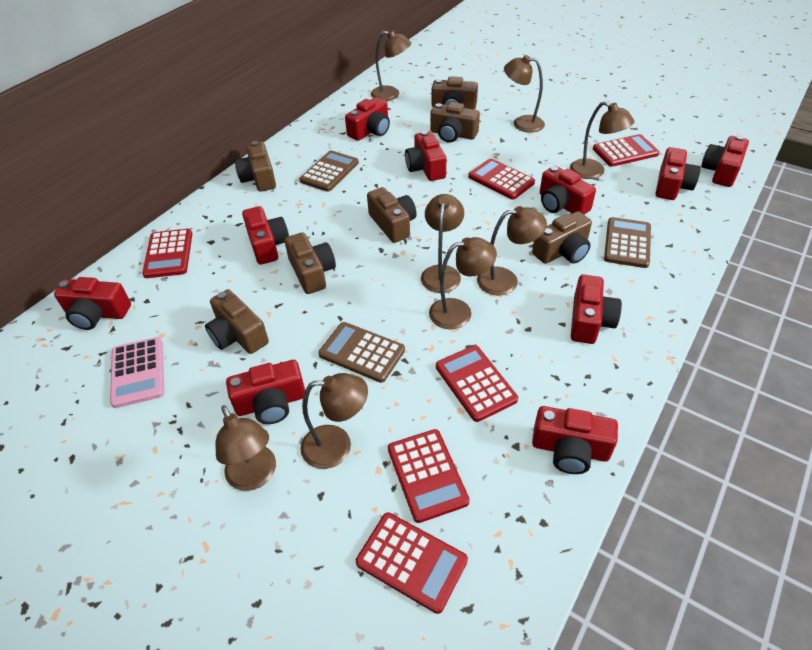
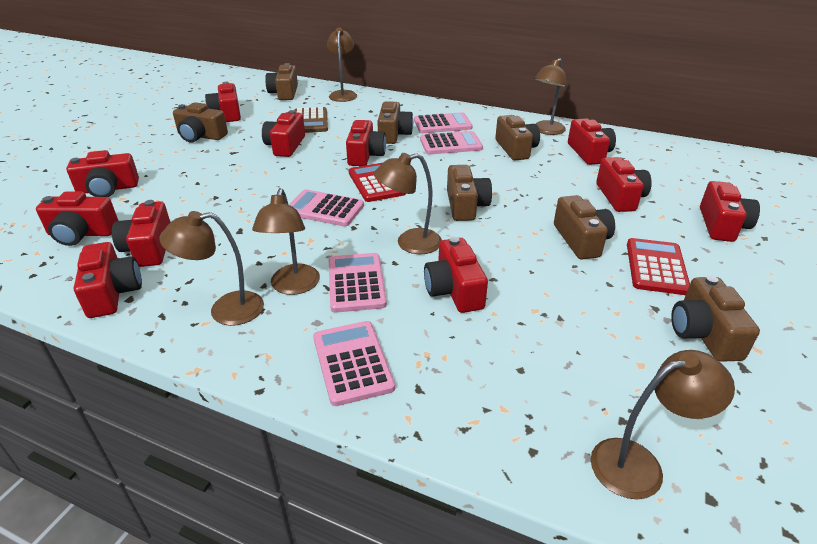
brown calculator: [299,151,359,192] [318,322,405,383] [604,217,651,268] = 3 -> [294,107,328,133] = 1
brown lamp: [215,405,276,491] [301,373,368,469] [371,30,411,101] [421,194,464,293] [429,237,497,329] [477,206,547,295] [504,55,545,133] [570,101,635,179] = 8 -> [159,211,264,326] [252,188,320,295] [327,28,357,102] [374,153,442,254] [535,58,566,135] [591,350,735,499] = 6
pink calculator: [110,337,164,408] = 1 -> [289,189,364,227] [313,321,395,406] [329,253,387,313] [414,112,473,133] [420,131,483,154] = 5
red calculator: [142,229,192,278] [356,512,468,614] [388,429,470,523] [436,345,518,422] [468,158,535,200] [593,134,659,167] = 6 -> [349,163,405,202] [627,238,690,295] = 2
red camera: [54,277,131,330] [226,360,305,424] [242,206,289,265] [345,97,390,141] [405,131,446,181] [532,406,618,474] [540,166,596,215] [571,275,622,344] [656,147,701,200] [701,135,749,187] = 10 -> [36,191,118,246] [66,150,139,197] [74,242,142,318] [112,200,171,267] [205,82,241,122] [262,110,305,157] [346,120,386,166] [424,237,488,313] [568,118,616,165] [596,157,652,212] [700,181,760,242] = 11

